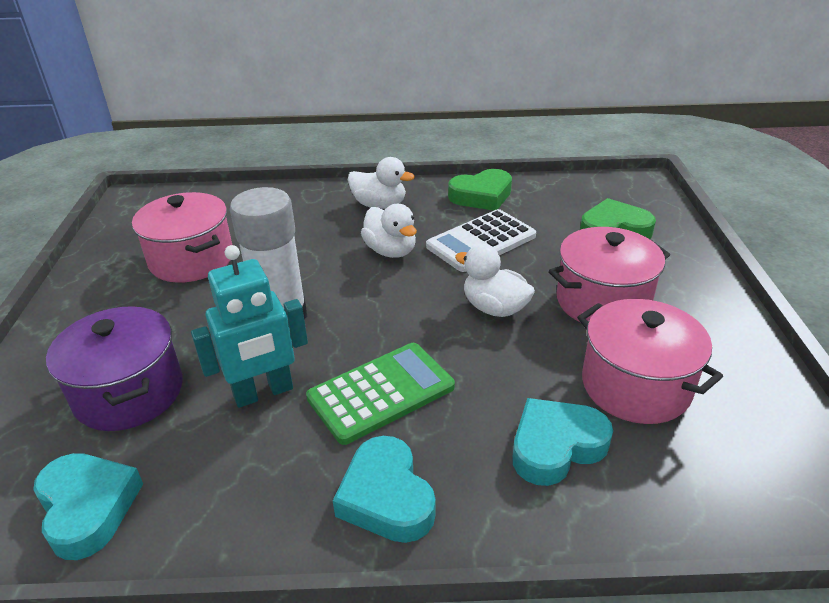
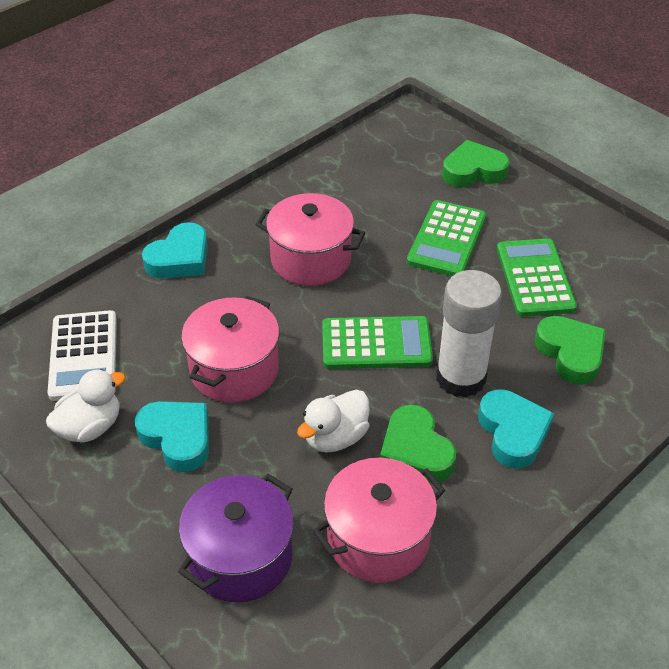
green calculator: [306,343,455,445] = 1 -> [322,316,433,369] [407,200,486,276] [497,238,577,317] = 3
green heart: [448,169,512,211] [580,198,656,239] = 2 -> [380,405,456,483] [442,140,510,187] [535,316,606,385] = 3
turquoise robot: [191,245,308,408] = 1 -> none = 0
white duck: [348,157,415,209] [361,204,417,258] [455,244,535,317] = 3 -> [46,369,126,442] [297,390,370,453] = 2

